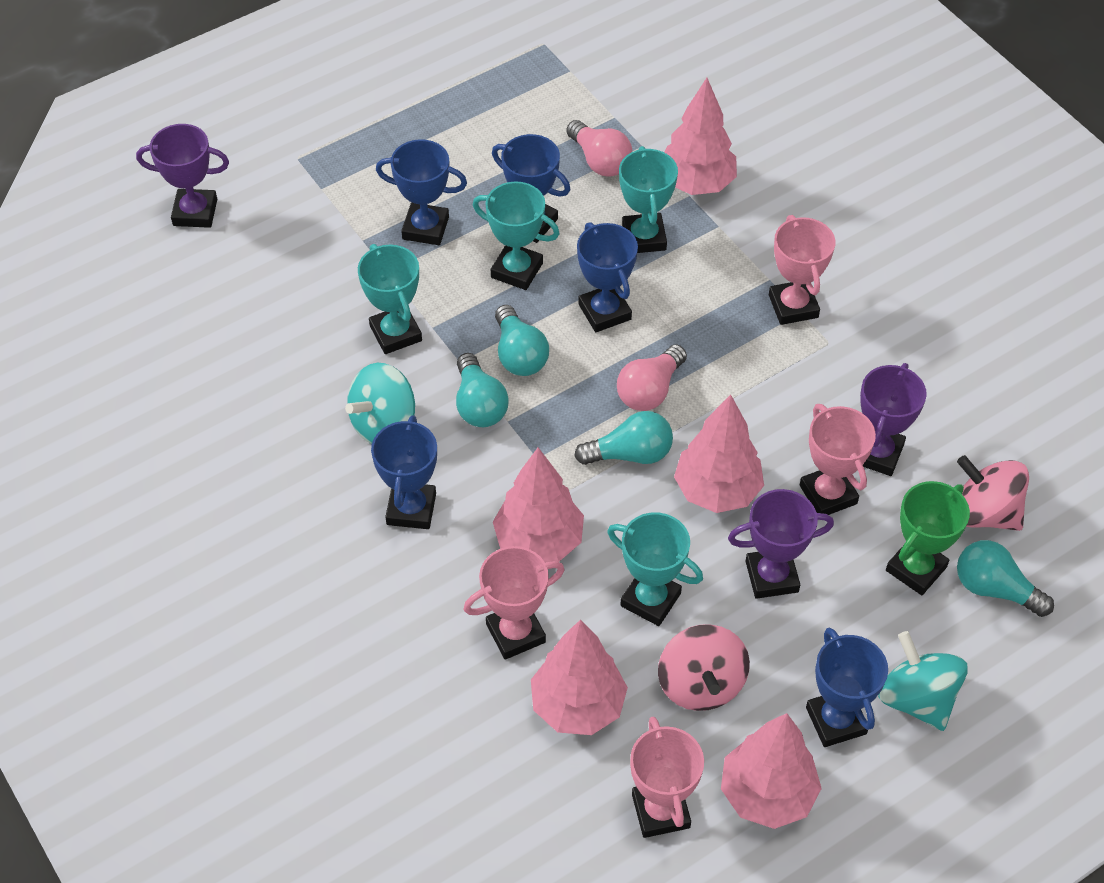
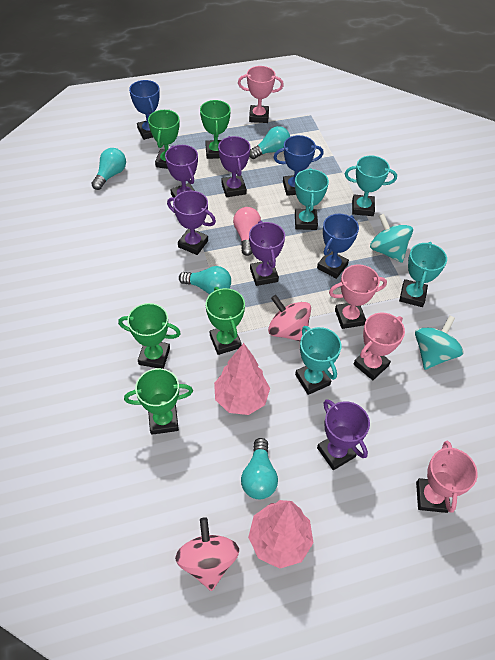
blue trophy: [371,415,437,529] [376,139,467,245] [492,134,570,243] [577,222,638,332] [806,628,888,747] = 5 -> [129,80,160,140] [273,135,324,196] [317,214,359,279] = 3
green trophy: [886,481,970,595] = 1 -> [118,303,181,369] [124,368,193,435] [148,110,180,169] [200,100,231,159] [206,287,245,355] = 5
pink light bulb: [566,120,632,177] [617,345,687,411] = 2 -> [233,207,261,256] = 1
pink tree: [493,447,584,563] [531,620,628,735] [664,78,737,195] [674,394,764,513] [721,713,822,829] = 5 -> [214,343,270,415] [248,500,313,569] = 2
purple trophy: [136,124,229,228] [728,489,834,599] [860,363,927,476] = 3 -> [165,145,198,197] [167,191,216,255] [218,136,251,197] [249,221,285,286] [317,399,370,470] = 5

